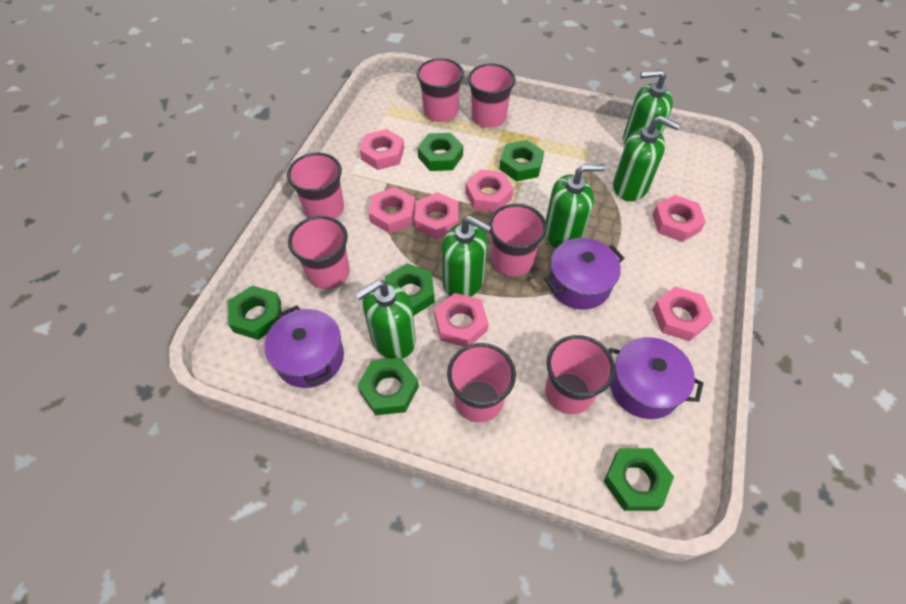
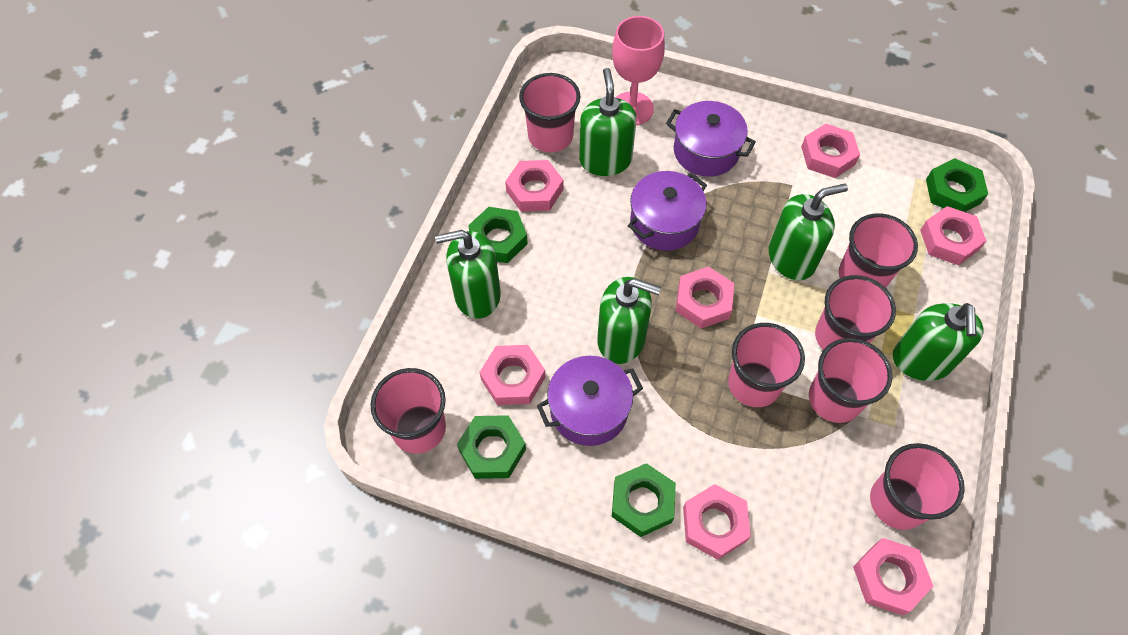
green nut: [228,285,282,340] [357,358,419,415] [385,263,435,316] [417,133,463,171] [499,140,544,181] [603,448,674,511] = 6 -> [457,415,526,479] [468,207,528,263] [612,463,676,537] [926,158,988,212] = 4
pink goblet: none = 0 -> [612,16,665,125] = 1

